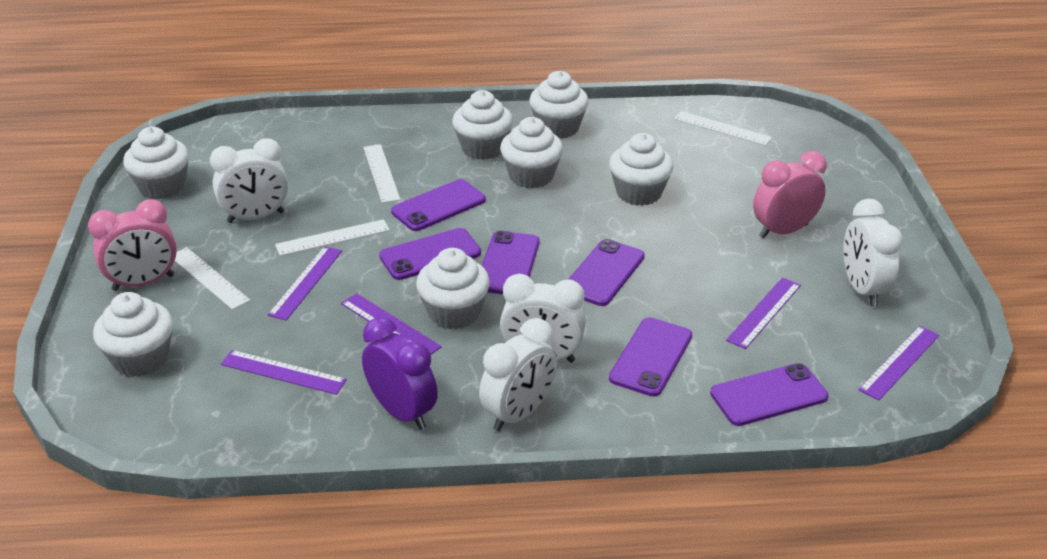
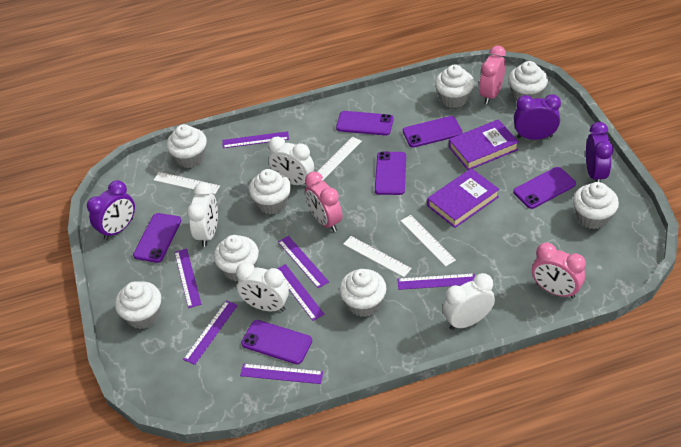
pink clock: [88,199,177,291] [753,151,827,238] = 2 -> [305,172,343,232] [479,46,506,104] [532,242,586,299] = 3
purple book: none = 0 -> [427,168,500,228] [449,119,519,170] = 2
purple clock: [362,317,438,430] = 1 -> [87,180,135,240] [514,94,561,140] [586,122,613,182] = 3
purple ruler: [221,350,347,395] [268,246,342,320] [341,293,442,354] [726,278,801,349] [858,326,939,401] = 5 -> [174,249,201,308] [183,300,238,365] [222,131,289,148] [240,364,323,384] [277,264,325,321] [278,236,329,288] [397,273,475,290] = 7
white cupcake: [93,292,173,377] [123,127,189,199] [416,248,490,329] [452,90,513,160] [500,117,563,189] [529,71,589,139] [609,133,673,206] = 7 -> [115,281,161,329] [167,124,207,168] [214,235,259,282] [249,169,291,214] [339,269,386,317] [435,65,474,108] [508,61,548,101] [573,182,619,229] = 8

